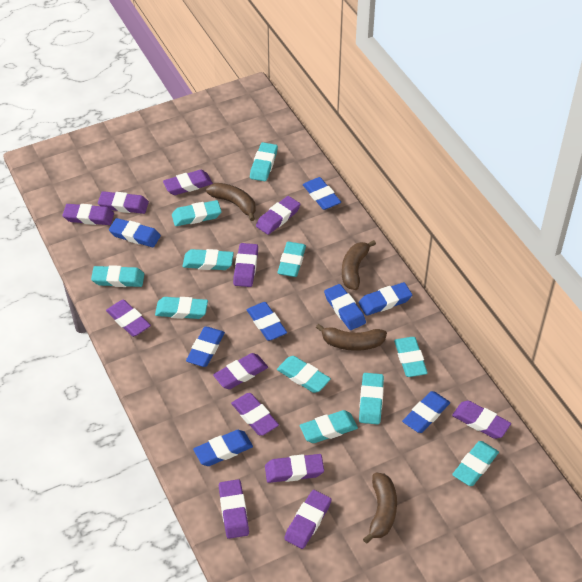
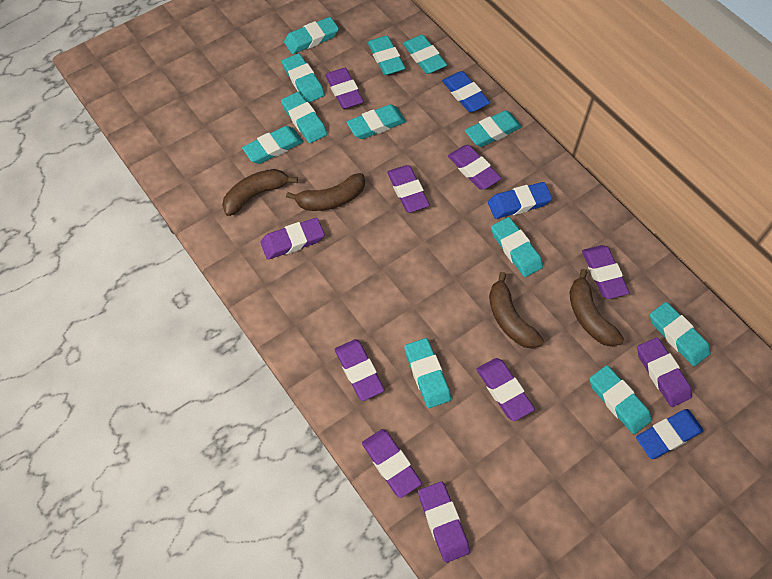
blue eraser: [109,218,161,247] [186,327,225,367] [193,430,253,466] [247,302,287,341] [303,177,341,210] [324,284,366,330] [359,282,412,316] [402,391,450,433] = 8 -> [442,71,490,112] [488,182,552,219] [636,409,704,459] = 3
purple eraser: [63,204,114,225] [98,191,149,214] [106,300,151,337] [163,170,213,195] [213,353,268,389] [219,479,249,539] [231,393,279,436] [233,243,258,287] [256,196,300,235] [265,454,324,483] [284,490,332,549] [452,401,511,439] = 12 -> [260,218,325,260] [325,68,364,109] [335,339,385,401] [362,429,422,498] [387,165,430,213] [418,481,470,563] [448,145,502,189] [476,358,535,421] [582,245,630,299] [637,337,692,407] = 10
turquoise eraser: [91,265,144,287] [155,297,208,319] [172,200,222,226] [183,249,234,270] [250,142,278,181] [277,242,306,277] [277,356,331,393] [300,410,358,443] [359,373,384,424] [394,337,428,377] [452,441,499,486] = 11 -> [242,126,303,164] [281,92,327,143] [282,53,325,103] [284,17,339,54] [347,104,406,139] [367,36,405,75] [403,35,447,74] [404,338,451,408] [465,110,522,147] [491,217,543,277] [589,365,652,434] [650,302,711,366] = 12

